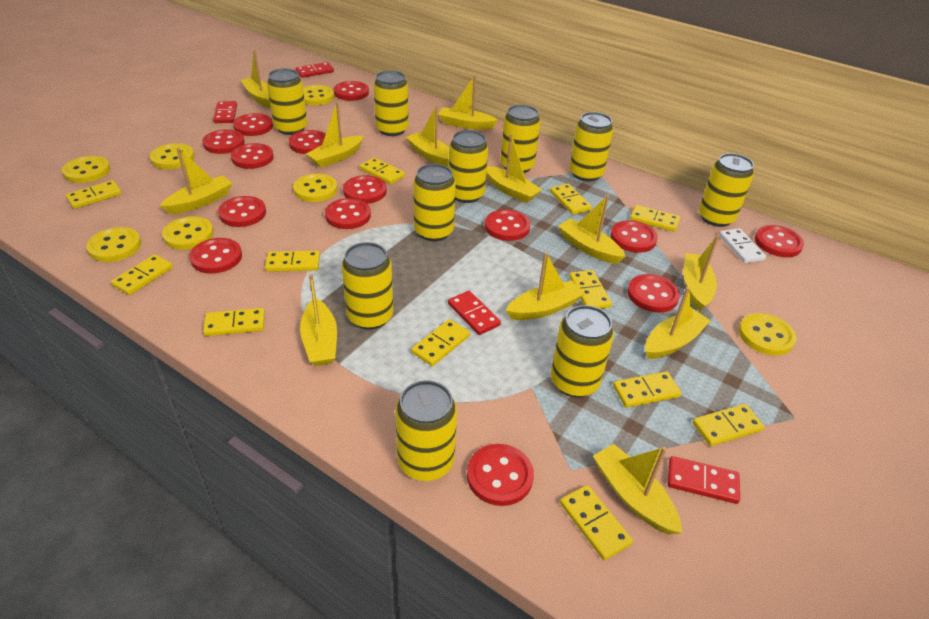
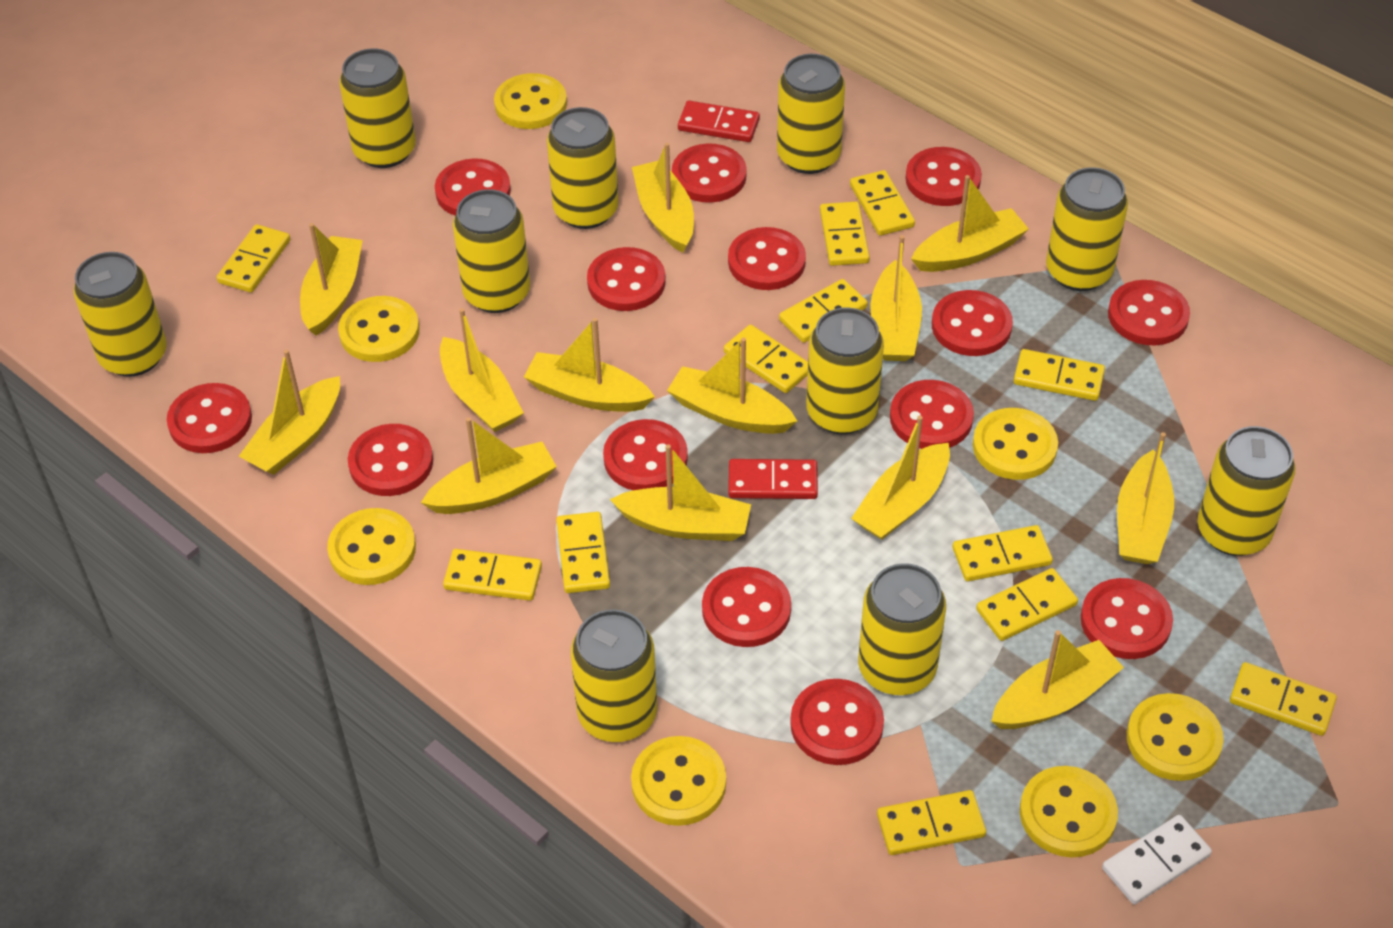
red domino: [213,101,237,123] [295,62,334,78] [448,291,501,335] [668,456,740,504] = 4 -> [678,101,760,142] [728,459,818,499] = 2
yellow boat: [160,148,232,214] [241,50,271,108] [300,274,337,366] [306,102,364,167] [406,105,449,167] [438,75,498,130] [487,134,542,203] [505,252,584,320] [558,195,626,264] [593,444,682,535] [645,287,711,359] [683,235,719,311] = 12 -> [239,350,340,475] [300,223,363,336] [421,417,557,514] [440,308,524,432] [524,318,655,412] [610,444,751,541] [632,143,694,253] [667,337,797,434] [851,415,950,540] [870,235,922,361] [911,175,1029,272] [991,630,1124,729] [1117,432,1174,564] = 13

